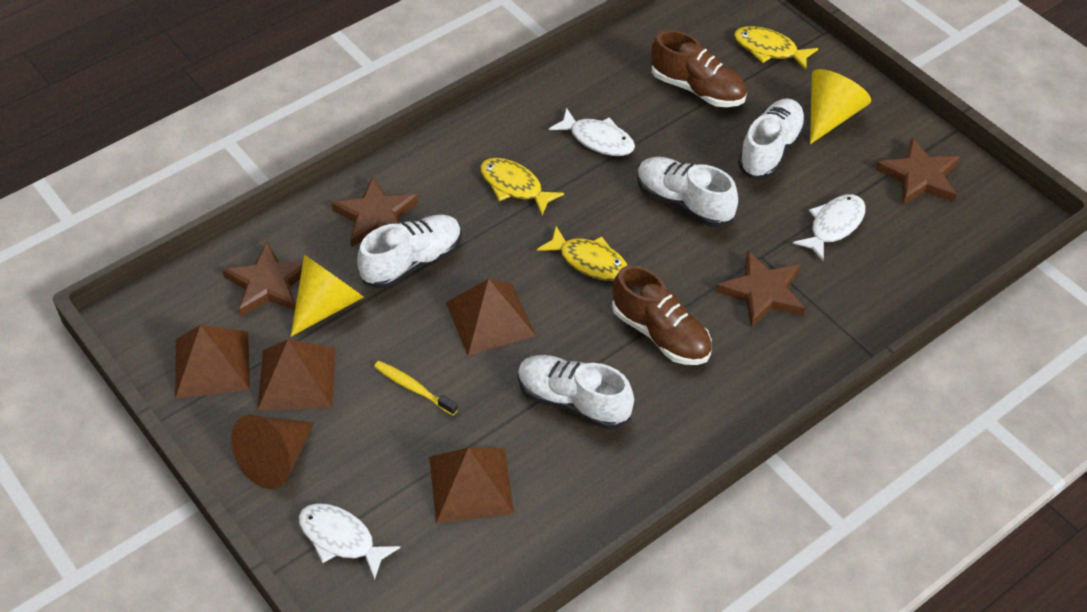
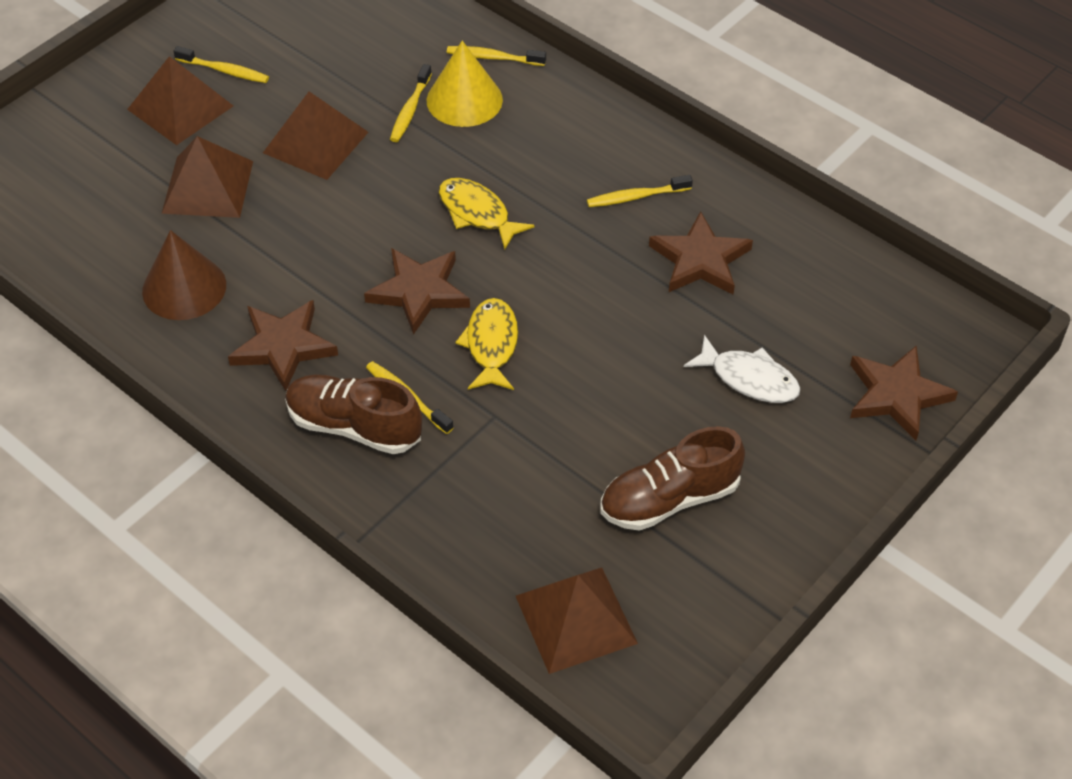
white fish: [299,503,400,580] [549,108,635,156] [793,194,866,262] = 3 -> [684,335,801,403] = 1
white shoe: [357,214,462,288] [518,355,634,430] [637,157,738,227] [738,98,806,178] = 4 -> none = 0
yellow cone: [291,255,364,336] [810,69,871,144] = 2 -> [427,41,503,127] = 1
yellow fish: [480,158,564,215] [537,226,628,281] [734,26,818,70] = 3 -> [439,178,535,250] [455,298,518,390] = 2
yellow toothbrush: [374,361,458,415] = 1 -> [174,46,269,83] [366,361,454,434] [390,64,432,142] [447,46,546,66] [587,175,693,207] = 5

